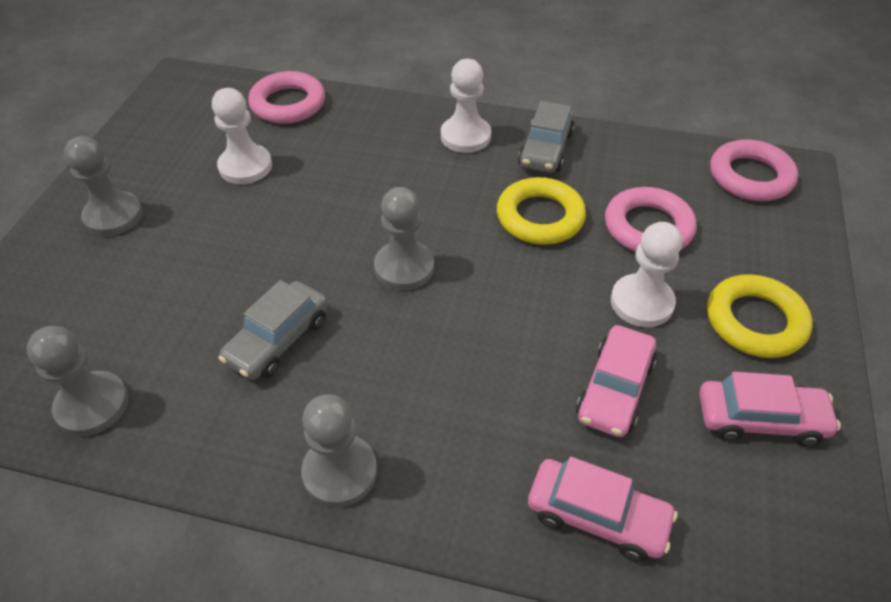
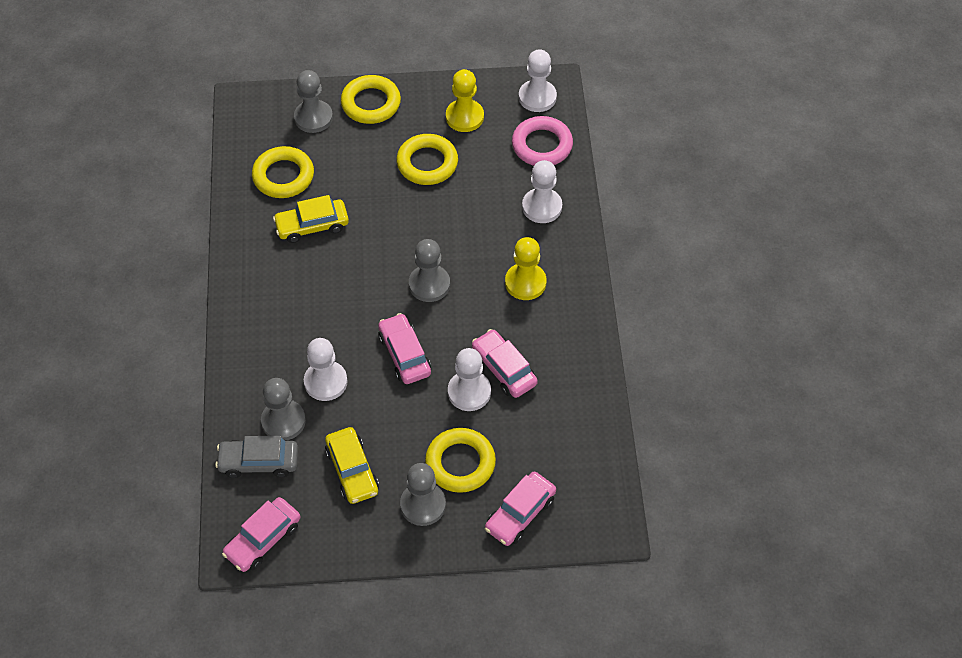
grey car: [218,280,328,380] [518,101,575,173] = 2 -> [215,436,298,478] = 1
pink car: [528,457,677,561] [576,325,657,437] [699,372,841,446] = 3 -> [222,497,300,572] [378,313,431,384] [472,329,538,398] [485,472,556,546] = 4
pink ring: [248,71,325,124] [605,187,697,252] [710,139,798,201] = 3 -> [512,116,573,166] = 1
white pawn: [212,88,272,184] [441,59,491,153] [611,222,682,327] = 3 -> [304,338,347,401] [448,348,491,411] [519,49,557,112] [522,160,562,223] = 4
yellow car: none = 0 -> [273,195,349,243] [325,427,379,504] = 2
yellow pawn: none = 0 -> [446,69,484,132] [505,237,546,300] = 2
yellow ring: [497,177,586,245] [707,274,813,358] = 2 -> [252,146,314,198] [341,75,401,124] [396,134,458,185] [425,428,496,493] = 4

